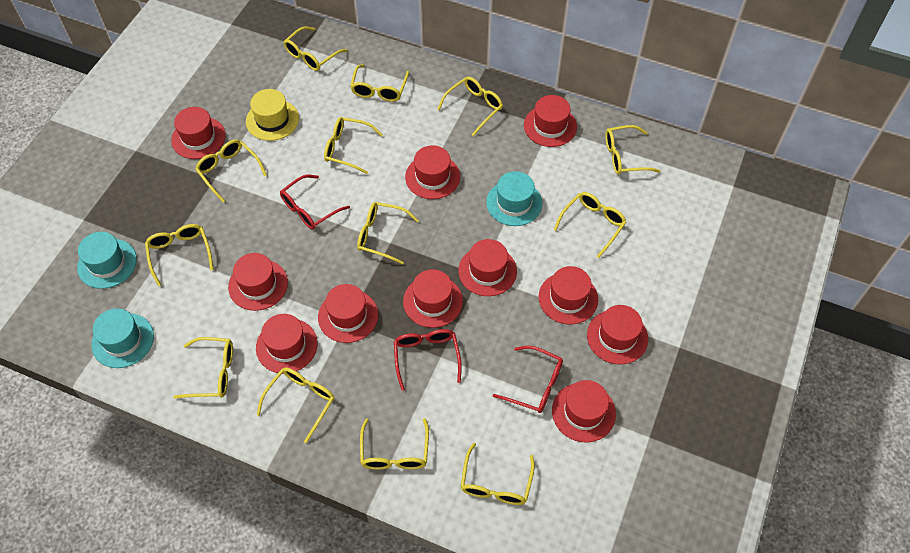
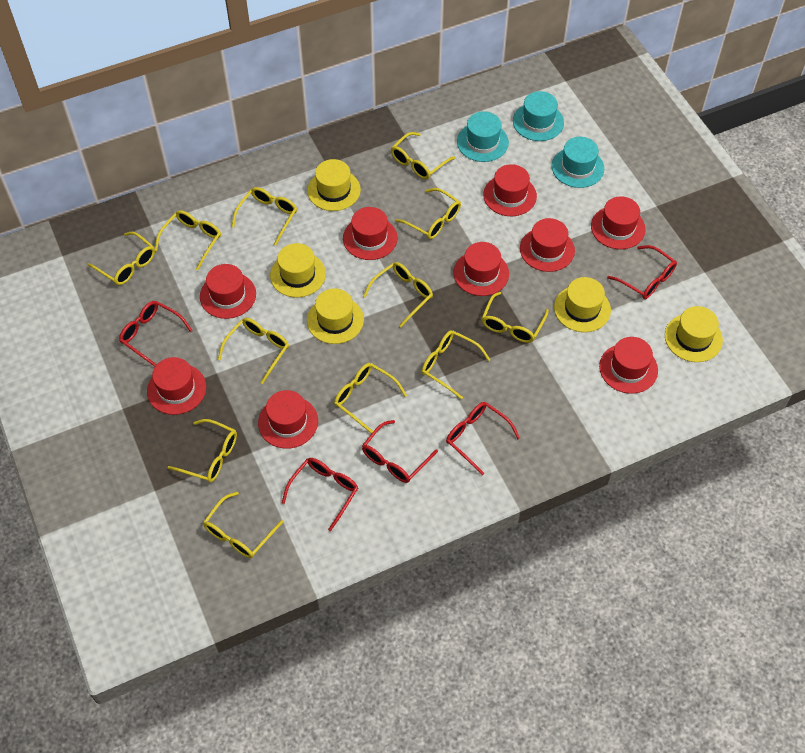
red glasses: [280,175,350,230] [394,329,462,391] [493,345,563,413] = 3 -> [119,301,192,367] [282,458,358,531] [362,420,438,483] [446,402,520,475] [607,245,677,299] = 5
red hat: [171,107,226,159] [228,253,288,311] [256,314,317,374] [318,284,378,343] [403,269,463,328] [405,145,460,199] [458,239,517,296] [524,95,577,147] [539,266,598,324] [552,380,616,443] [587,305,648,365] = 11 -> [147,357,206,415] [200,264,256,319] [258,390,318,449] [343,207,398,260] [454,242,509,296] [483,164,537,216] [520,218,575,272] [591,196,646,249] [599,337,658,394] = 9
yellow glasses: [145,224,214,286] [173,337,233,399] [195,139,267,203] [257,367,334,443] [283,26,348,71] [324,117,383,174] [350,64,409,102] [357,202,419,264] [360,418,429,470] [437,77,503,136] [460,443,535,505] [554,192,626,258] [605,125,660,175] = 13 -> [88,232,155,285] [155,210,221,270] [167,419,237,482] [203,492,283,558] [218,318,289,384] [232,187,297,246] [334,363,407,434] [363,262,433,328] [391,132,456,179] [395,188,461,239] [421,330,490,399] [482,292,549,343] = 12
yellow hat: [246,89,299,141] = 1 -> [270,243,326,297] [307,159,361,211] [307,288,364,344] [554,277,611,332] [665,306,723,362] = 5

